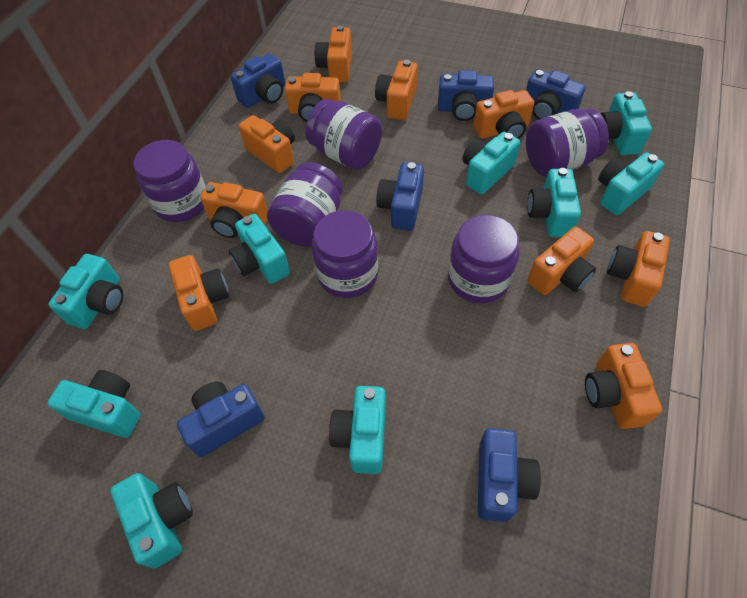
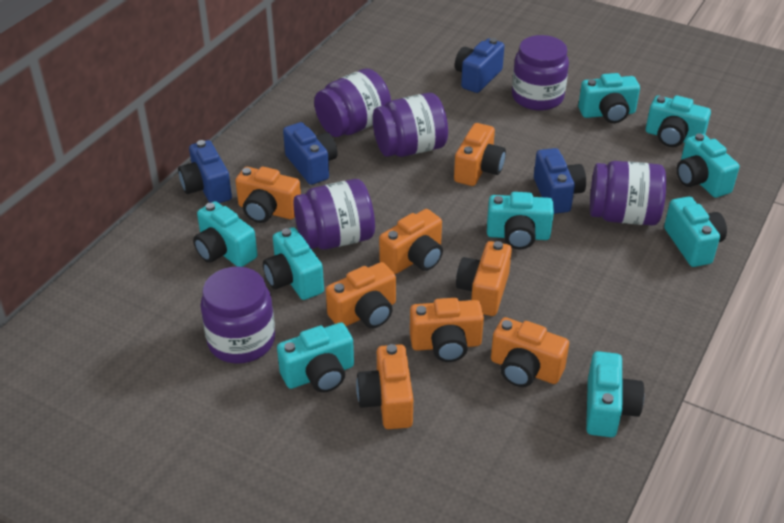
blue camera: [177,382,265,457] [231,53,285,108] [376,162,424,231] [438,70,494,121] [478,428,541,522] [526,69,585,120] = 6 -> [178,140,232,203] [283,122,338,185] [455,38,505,93] [534,148,586,214] = 4
orange camera: [169,255,229,331] [200,182,268,238] [239,115,295,173] [285,73,341,122] [315,25,352,82] [375,60,418,120] [473,90,534,139] [527,227,596,295] [585,343,662,429] [607,231,670,307] = 10 -> [235,166,301,223] [326,262,396,328] [356,344,413,429] [379,209,443,274] [410,298,484,362] [454,123,506,186] [456,241,512,316] [491,317,569,387] = 8

